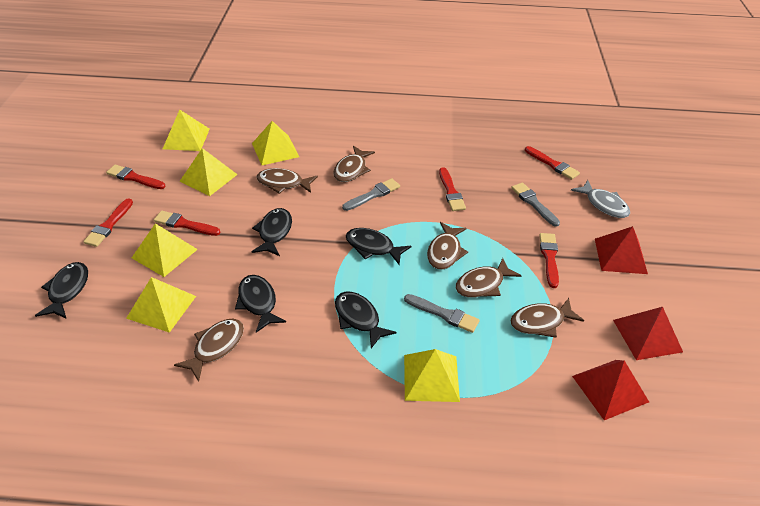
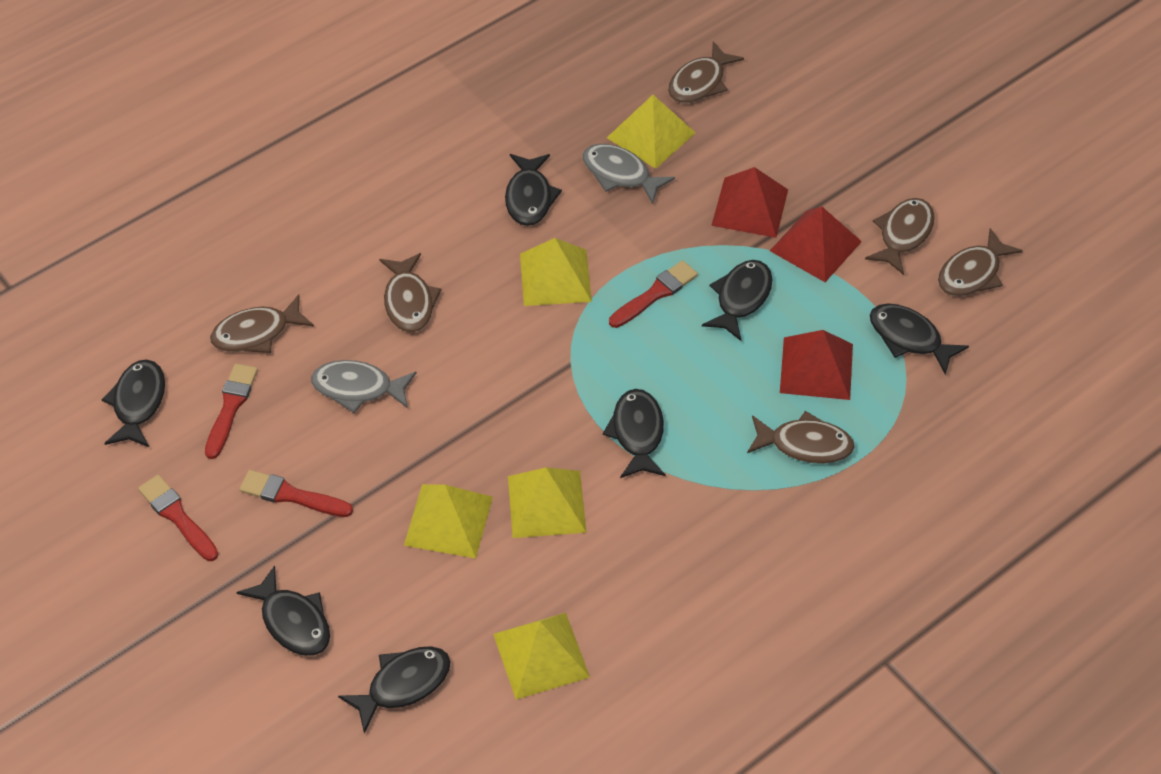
black fish: [35,262,88,319] [235,275,286,333] [252,208,292,256] [335,291,396,348] [346,228,412,264] = 5 -> [102,360,165,447] [236,565,330,656] [338,646,451,733] [505,154,562,226] [603,389,666,478] [702,260,772,341] [870,304,969,375] = 7
grey brush: [342,178,400,211] [404,294,480,333] [511,182,560,227] = 3 -> none = 0
grey fish: [571,180,630,218] = 1 -> [311,360,416,413] [582,144,675,204] = 2
red brush: [83,198,133,247] [106,165,165,189] [154,211,221,236] [439,167,466,211] [525,146,580,180] [539,233,559,288] = 6 -> [138,475,218,561] [205,364,258,459] [239,470,353,517] [609,260,698,328] = 4
yellow pyramid: [126,277,196,333] [132,223,198,277] [163,110,210,151] [180,148,238,196] [252,121,299,165] [404,349,460,402] = 6 -> [404,484,493,559] [493,613,590,700] [508,468,587,538] [520,238,592,306] [607,95,696,169] = 5

